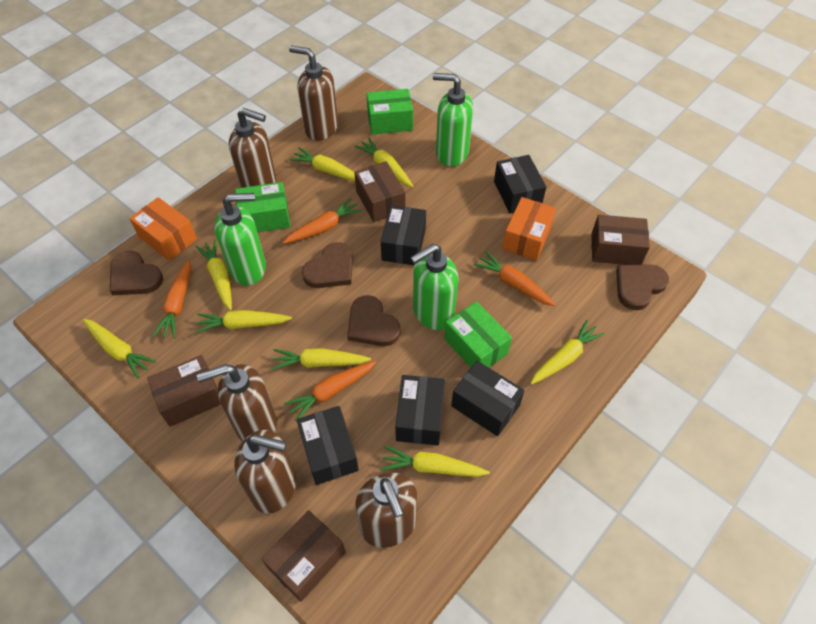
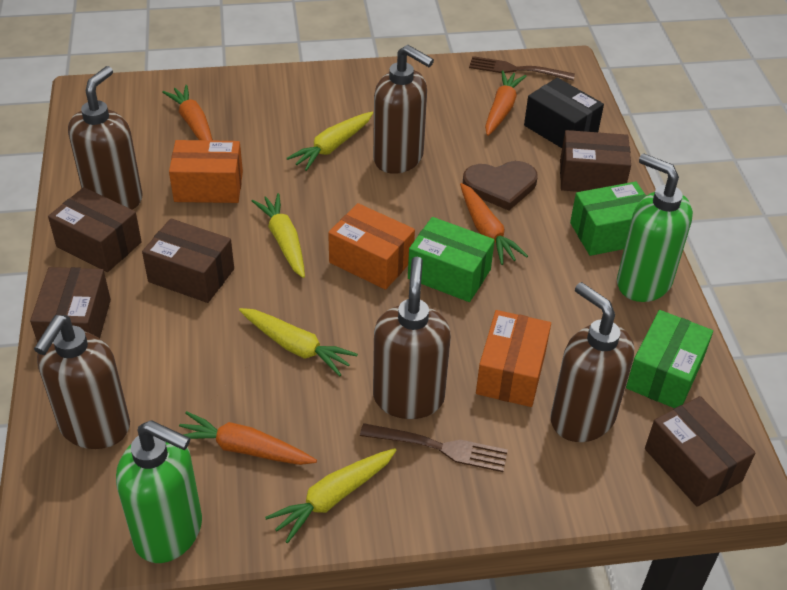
black box: [297,406,359,485] [381,205,426,265] [395,375,445,445] [451,361,525,436] [494,155,546,213] = 5 -> [524,78,604,148] = 1
brown box: [147,355,221,427] [261,510,346,602] [354,161,405,222] [591,215,650,265] = 4 -> [30,267,111,343] [48,187,142,272] [142,218,234,303] [560,130,631,192] [645,396,755,507] = 5
brown fork: none = 0 -> [360,423,508,472] [469,56,575,81] = 2
brown heart: [110,251,163,295] [302,242,353,288] [347,295,401,346] [616,264,669,310] = 4 -> [463,161,538,210] = 1
green soap dispenser: [215,193,266,286] [410,244,459,330] [433,73,473,167] = 3 -> [116,420,202,563] [617,154,693,302] = 2
orange box: [129,197,197,261] [502,197,556,261] = 2 -> [169,140,243,203] [328,203,415,290] [476,310,551,407] = 3
yellow carrot: [83,319,156,378] [195,239,232,310] [196,310,292,333] [271,348,371,370] [289,147,355,181] [354,137,413,187] [381,446,490,477] [530,320,605,385] = 8 -> [239,308,358,376] [252,193,305,278] [265,448,397,543] [286,112,373,171] = 4

